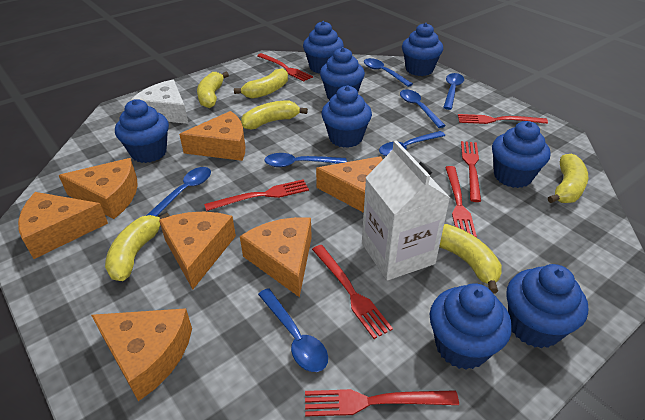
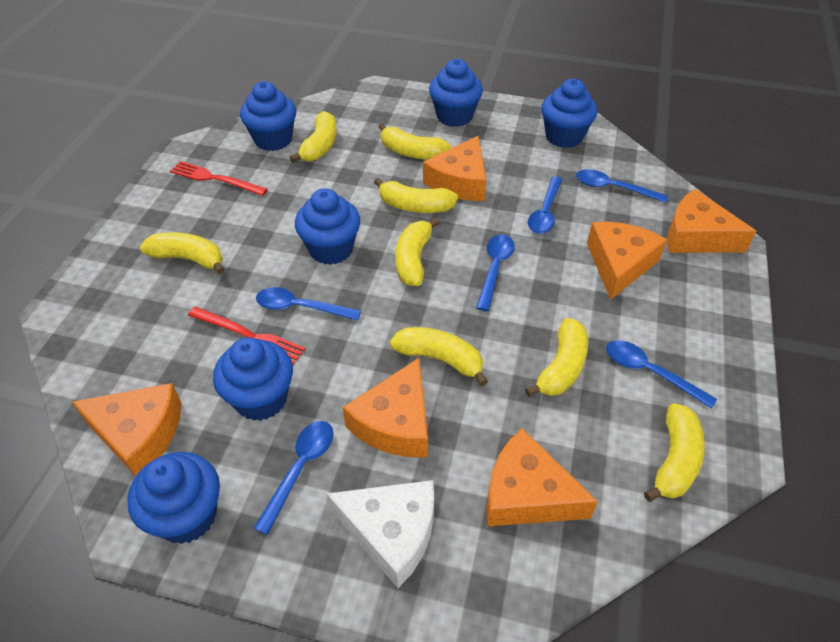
blue cupcake: [115,99,169,163] [303,21,344,74] [320,47,365,101] [321,86,372,148] [402,23,443,76] [430,283,512,369] [492,121,551,188] [506,264,589,348] = 8 -> [127,452,220,544] [213,337,293,421] [240,82,296,151] [295,188,361,265] [429,59,483,127] [541,79,597,148] = 6
blue spoon: [146,167,211,217] [258,288,328,372] [265,153,347,167] [364,58,413,87] [379,131,445,156] [400,89,446,128] [443,73,464,110] = 7 -> [253,421,333,535] [256,287,361,321] [476,234,515,311] [528,176,563,234] [576,169,668,203] [606,340,717,409] = 6
orange cheese: [18,192,108,259] [59,158,138,219] [91,308,192,401] [159,212,236,290] [179,111,245,161] [240,217,312,297] [316,156,383,213] = 7 -> [72,383,182,476] [343,358,428,457] [423,136,486,201] [486,428,598,527] [587,222,667,299] [667,189,757,253] = 6
red fork: [204,179,309,211] [257,53,313,82] [305,389,459,417] [312,245,393,339] [445,166,477,238] [458,114,548,124] [461,141,481,202] = 7 -> [170,161,268,196] [188,306,305,365] = 2
white carton: [362,140,450,280] = 1 -> none = 0
yellow banana: [105,213,170,281] [197,72,229,108] [234,68,288,99] [241,100,308,129] [439,224,502,294] [548,154,588,203] = 6 -> [140,232,225,274] [290,111,337,163] [374,178,458,213] [379,123,451,160] [390,327,488,386] [395,218,439,286] [525,318,588,397] [644,403,705,502] = 8

